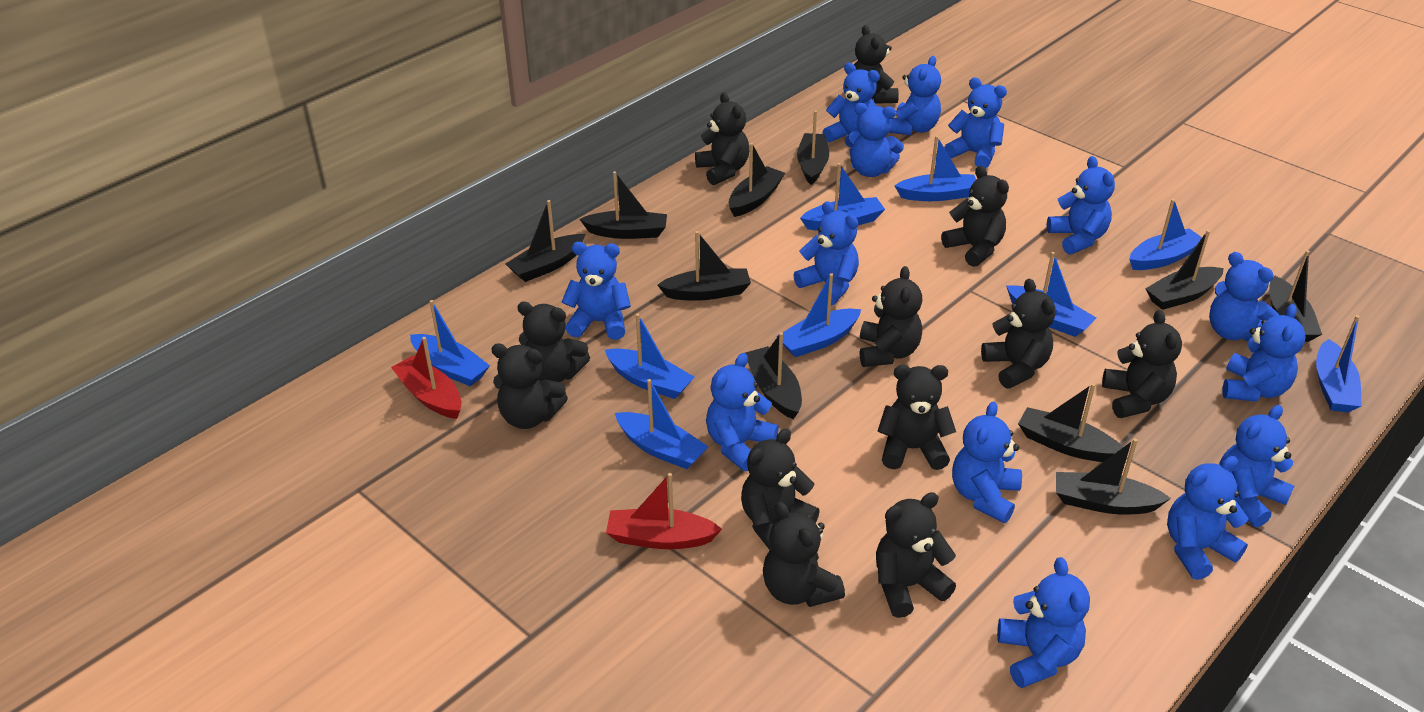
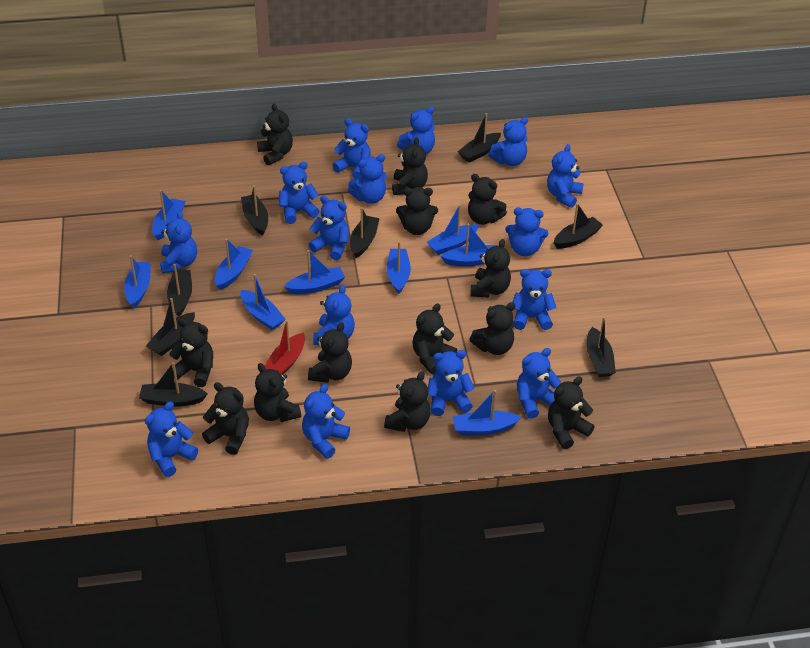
black boat: [506,200,585,282] [580,171,667,239] [657,231,751,301] [729,143,785,217] [745,332,802,419] [797,110,829,185] [1018,383,1123,462] [1056,438,1171,515] [1145,230,1224,310] [1269,250,1322,342] = 10 -> [139,362,208,407] [146,298,195,356] [167,264,192,317] [241,185,268,235] [350,207,380,258] [458,113,501,162] [554,203,603,249] [586,317,616,377] = 8
black teddy bear: [491,343,568,429] [517,302,590,382] [695,92,749,185] [741,429,820,550] [763,501,845,607] [854,25,899,104] [860,266,922,367] [876,492,956,618] [878,365,956,470] [941,166,1009,267] [981,279,1056,389] [1102,310,1182,418] = 12 -> [169,319,213,387] [202,382,249,455] [254,363,301,422] [257,104,293,165] [308,322,352,383] [384,371,431,432] [392,137,428,195] [396,187,438,235] [413,303,457,374] [468,174,507,225] [469,302,515,355] [471,239,511,298] [548,376,594,449] = 13
blue teddy bear: [562,242,631,340] [706,353,779,471] [793,201,859,305] [823,63,880,142] [845,103,904,177] [889,56,941,135] [944,77,1007,168] [952,401,1022,523] [997,557,1090,688] [1047,156,1115,254] [1167,456,1249,580] [1209,252,1279,341] [1219,405,1294,527] [1222,304,1306,402] = 14 -> [145,401,198,477] [160,211,197,274] [279,162,320,224] [302,384,350,459] [308,196,349,260] [313,285,355,345] [332,118,371,179] [348,154,387,204] [397,106,435,154] [428,350,475,416] [488,117,528,166] [505,208,548,256] [513,269,556,330] [517,348,561,419] [547,144,584,208] = 15
red boat: [391,337,461,419] [606,473,722,549] = 2 -> [265,320,305,375] = 1

